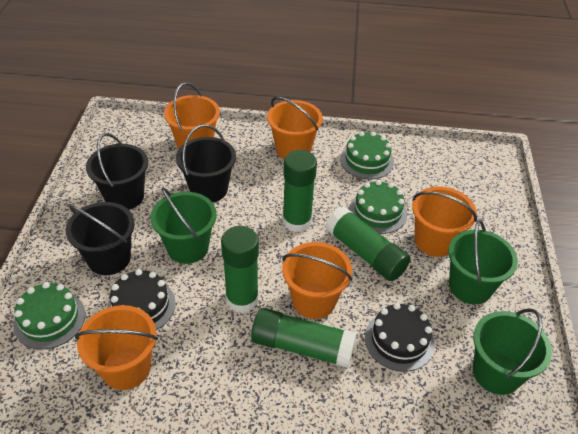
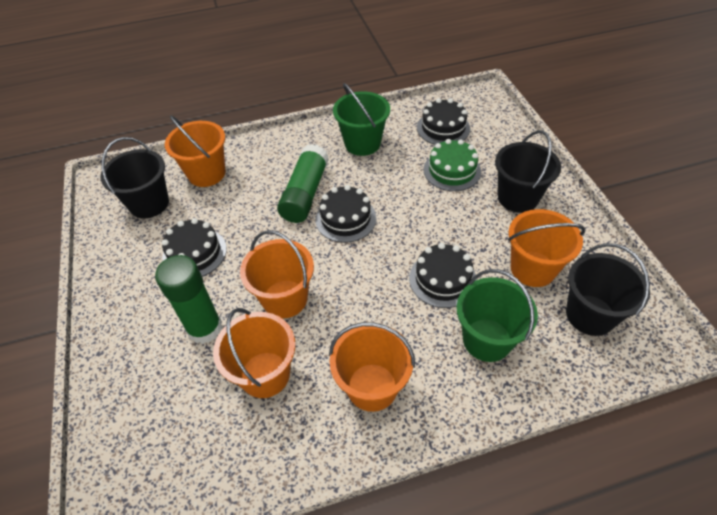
black cake: [107,269,176,330] [365,303,435,372] = 2 -> [162,218,227,277] [315,185,377,243] [409,243,477,308] [417,98,470,145] = 4
green bucket: [150,187,217,264] [448,220,518,304] [473,308,552,395] = 3 -> [333,83,390,156] [456,269,538,362] = 2
green cake: [14,282,85,350] [340,131,394,179] [349,180,407,234] = 3 -> [424,139,481,191] = 1
green glue stick: [221,226,259,313] [251,308,357,368] [283,150,317,232] [325,206,410,281] = 4 -> [155,255,222,344] [277,144,329,223] = 2

